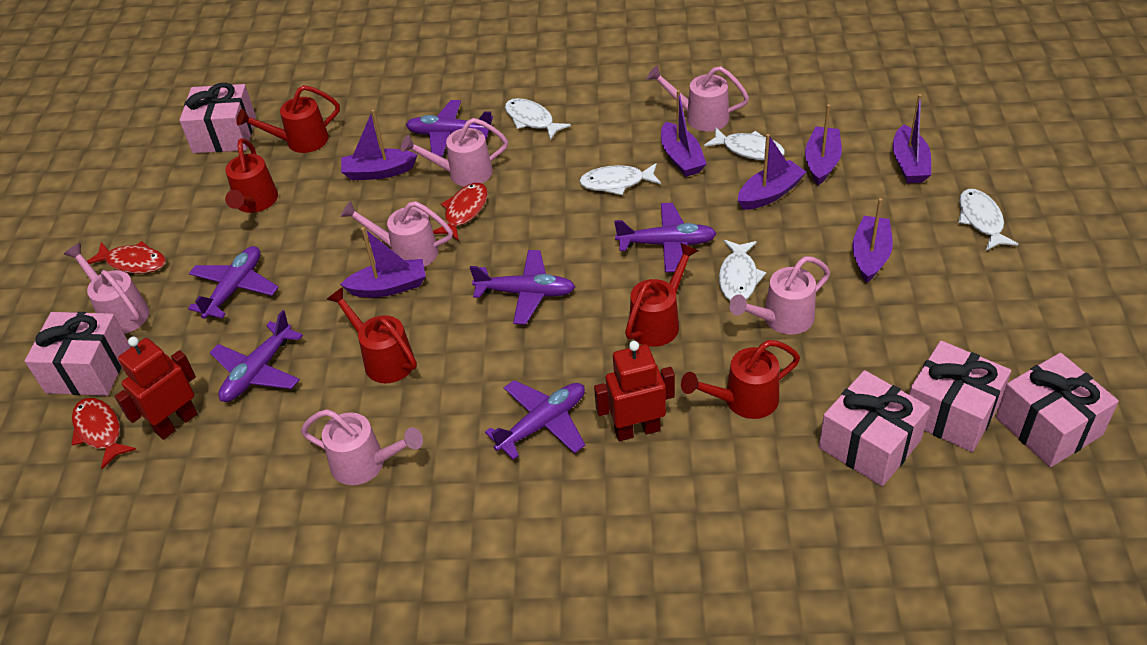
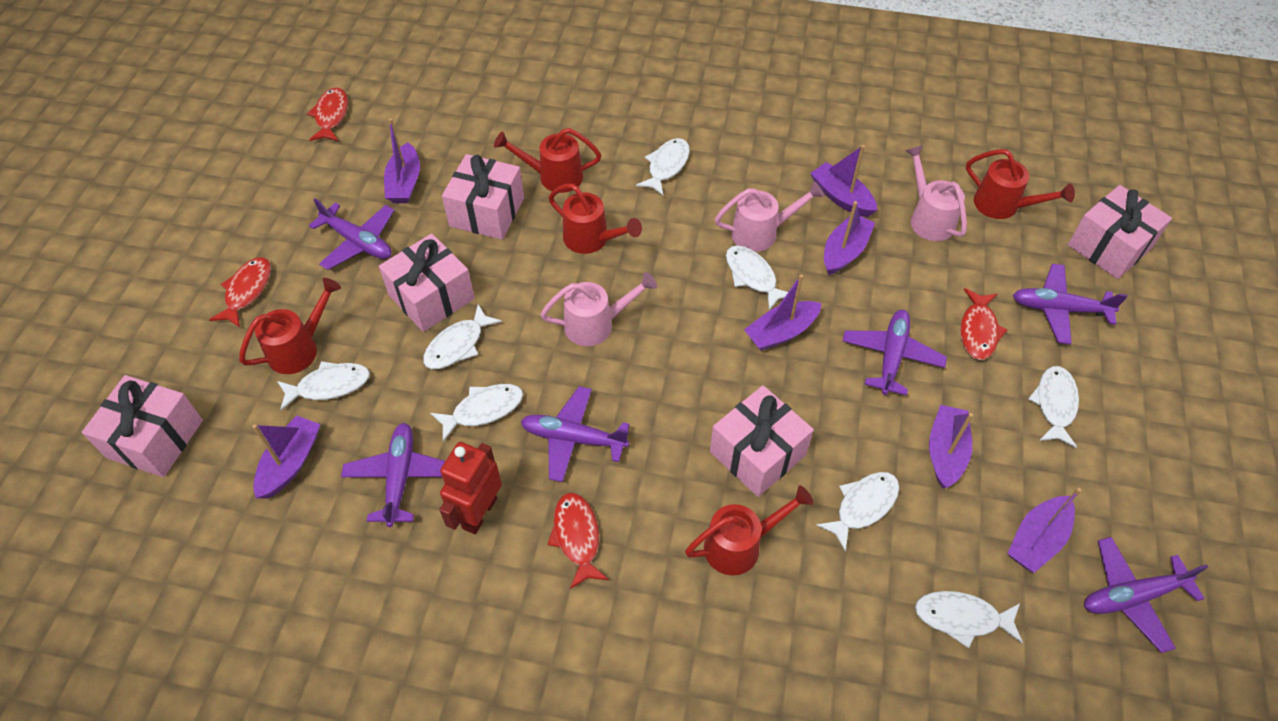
pink watering can: [64,243,149,334] [301,409,423,485] [341,201,453,267] [401,118,508,187] [647,65,749,132] [729,256,830,335] = 6 -> [540,272,657,346] [715,181,824,252] [905,145,967,241] = 3
red fish: [71,398,136,469] [87,241,166,274] [433,183,488,241] = 3 -> [209,257,271,327] [307,88,348,141] [548,493,609,589] [960,288,1007,360] = 4
red robot: [115,337,198,440] [594,341,675,441] = 2 -> [440,442,502,534] = 1
white fish: [505,98,571,140] [579,163,661,195] [704,127,785,160] [719,240,766,300] [958,189,1018,251] = 5 -> [277,361,370,410] [423,304,502,369] [430,384,523,442] [636,138,690,195] [726,245,788,310] [816,472,899,552] [915,591,1023,648] [1028,366,1079,448] = 8

